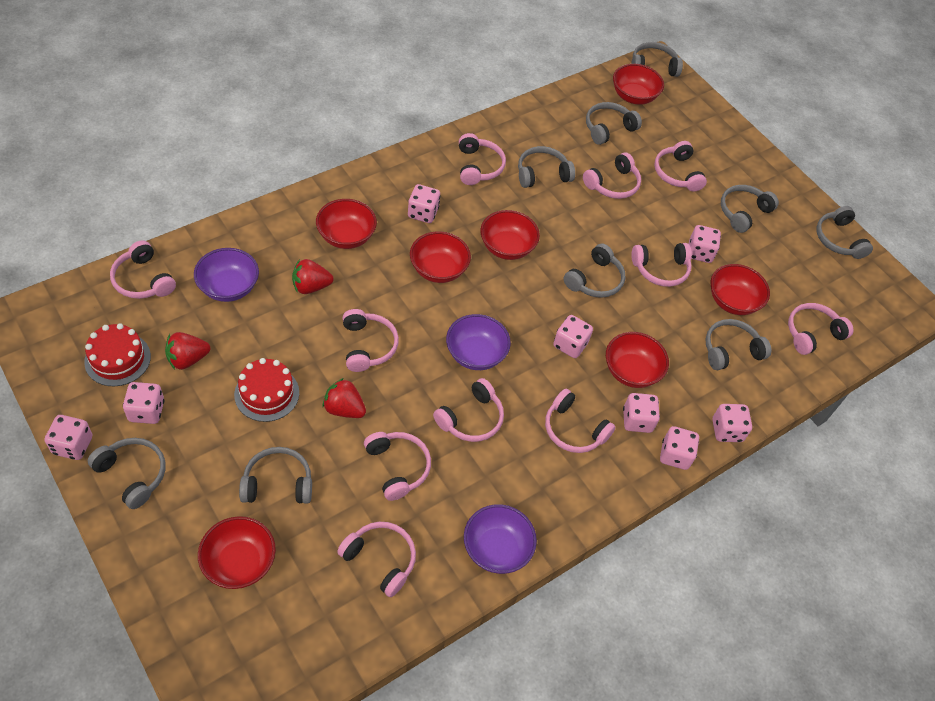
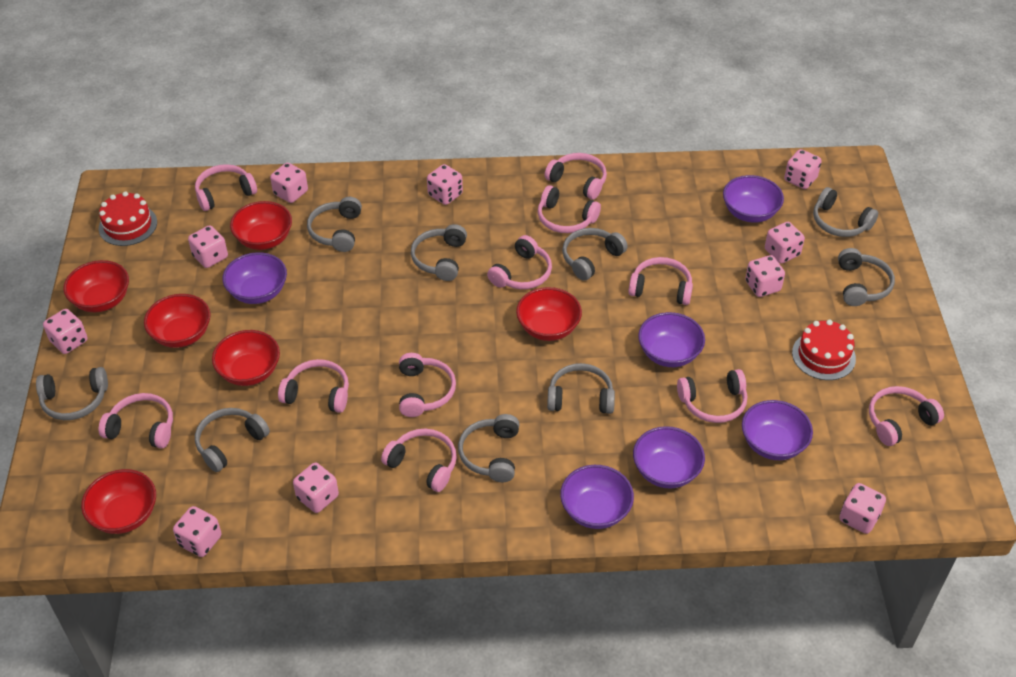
pink dice: [45,415,93,460] [123,382,164,424] [408,184,440,223] [553,315,593,358] [623,393,660,433] [660,426,699,470] [689,225,721,263] [712,404,752,442] = 8 -> [43,309,88,354] [173,506,222,557] [188,225,228,268] [270,163,308,203] [293,463,339,513] [427,164,463,205] [745,255,785,297] [765,222,805,264] [784,149,822,189] [840,483,886,534] = 10
purple bowl: [194,248,259,302] [446,314,511,370] [464,504,537,574] = 3 -> [222,252,287,304] [560,465,634,529] [633,426,705,489] [638,312,705,367] [723,175,784,223] [742,400,813,460] = 6
red bowl: [198,516,276,589] [316,199,377,249] [410,231,471,283] [480,210,540,260] [606,332,669,388] [613,64,664,105] [711,264,770,315] = 7 -> [63,260,129,312] [81,469,156,534] [144,294,210,348] [212,330,280,386] [230,201,292,250] [516,287,582,341] = 6
red strawberry: [165,332,210,370] [292,259,334,294] [323,378,366,418] = 3 -> none = 0

